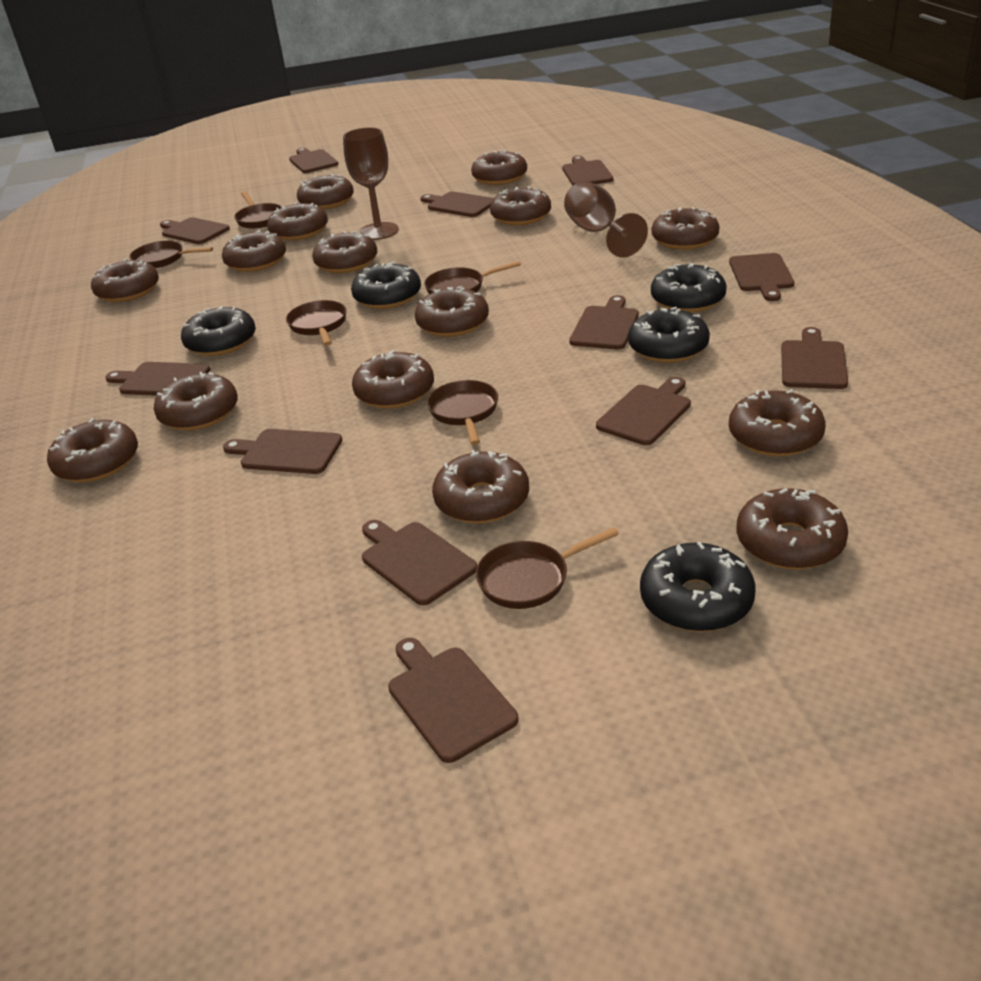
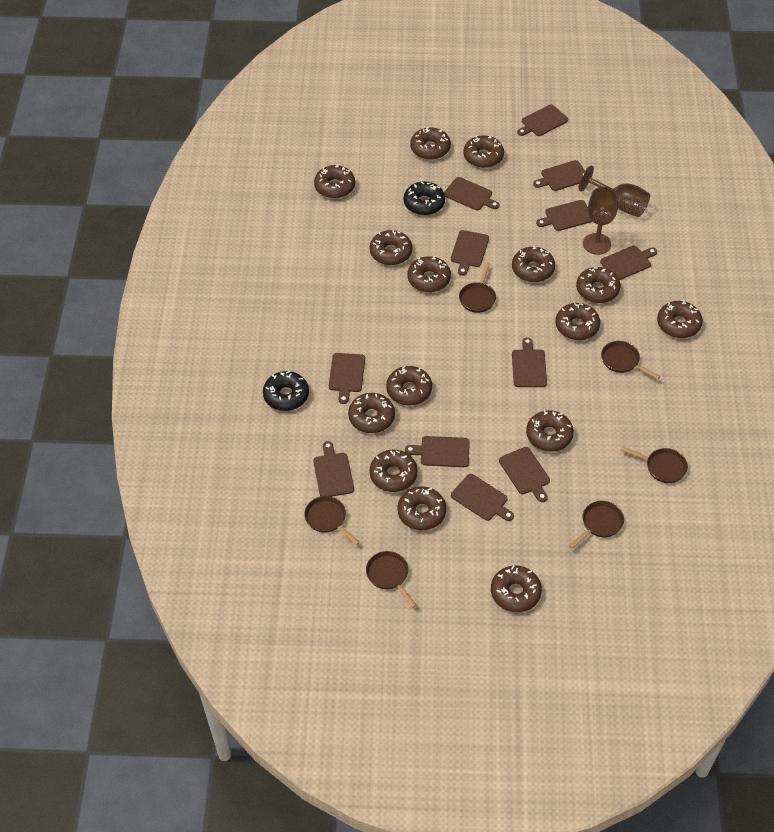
black donut: [181,306,256,356] [351,262,421,309] [628,307,710,363] [640,541,756,632] [651,263,726,312] = 5 -> [263,371,309,411] [404,181,445,215] = 2

